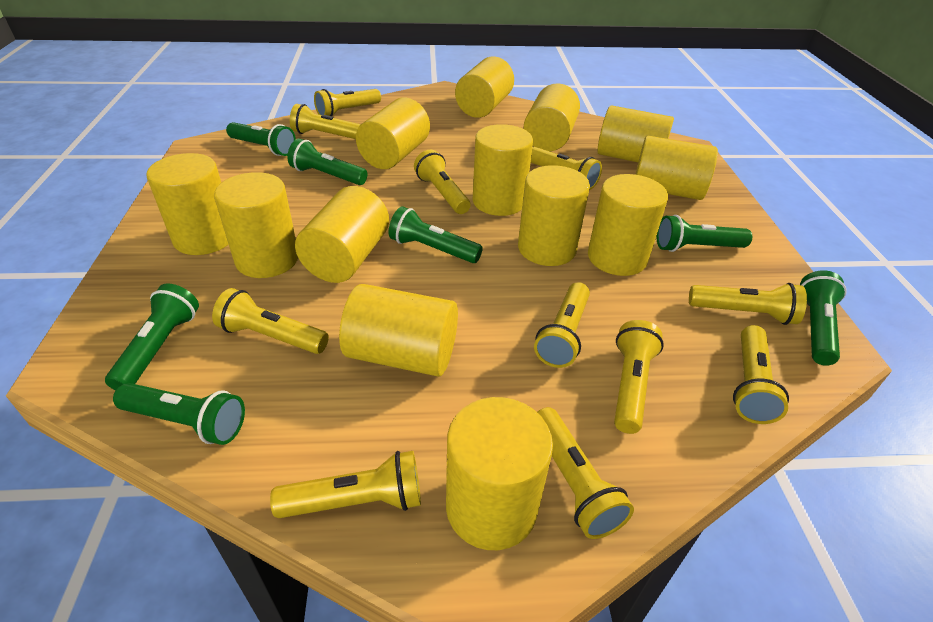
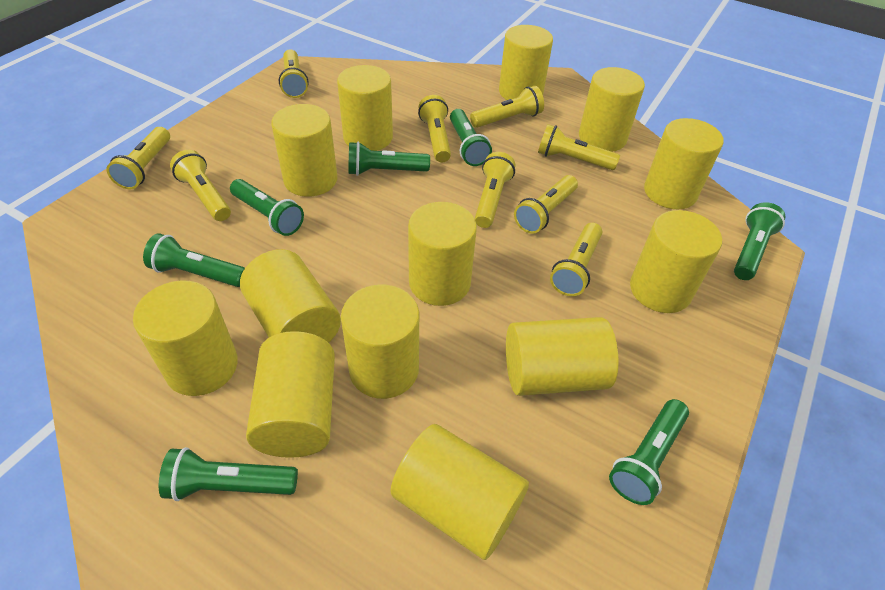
yellow flashlight: [212,288,329,354] [270,451,421,518] [290,104,361,139] [314,89,381,116] [414,149,471,214] [531,147,602,190] [534,282,590,368] [537,407,634,539] [614,320,664,434] [689,283,807,325] [733,325,789,424] = 11 -> [106,127,170,189] [170,150,231,221] [279,49,309,98] [418,95,451,162] [470,86,544,128] [475,152,515,228] [514,175,578,234] [538,124,620,170] [550,223,602,296] = 9

